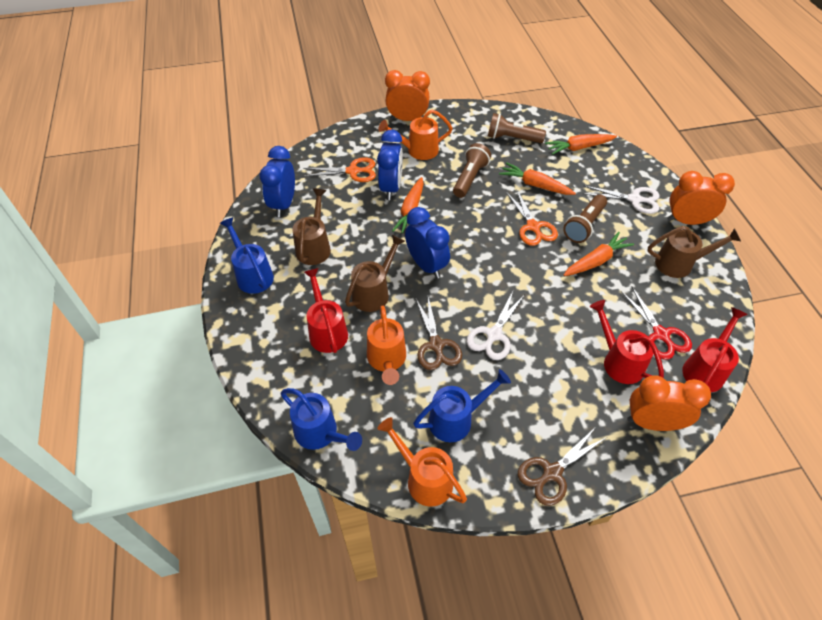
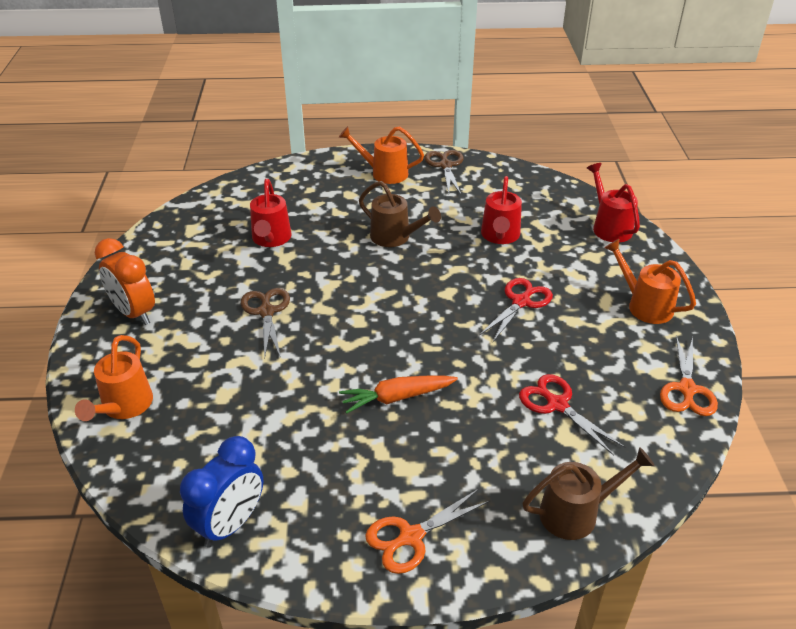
blue clock: [259,146,295,217] [377,130,403,200] [405,207,450,279] = 3 -> [180,436,263,548] = 1
blue watering can: [220,217,274,294] [281,388,362,451] [413,369,511,442] = 3 -> none = 0
brown flashlight: [453,143,491,198] [488,113,546,143] [563,194,607,243] = 3 -> none = 0
brown watering can: [292,188,331,265] [345,235,405,312] [647,226,741,278] = 3 -> [359,181,441,247] [522,447,655,540] = 2
orange carrot: [392,177,424,233] [499,162,576,195] [545,134,617,155] [564,232,634,276] = 4 -> [339,376,458,414] = 1
orange clock: [385,70,430,121] [627,375,711,431] [667,171,735,225] = 3 -> [95,238,155,325] = 1
red scissors: [621,287,692,360] = 1 -> [479,278,553,342] [519,374,625,456] = 2
white scissors: [467,291,525,360] [583,185,660,214] = 2 -> none = 0

